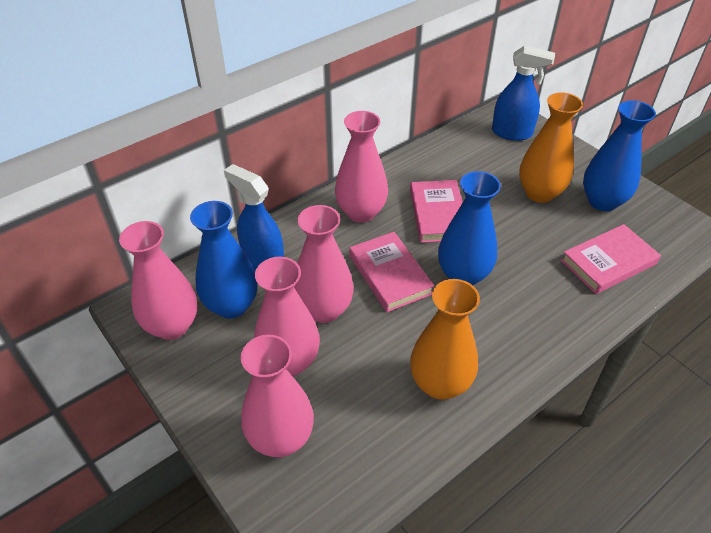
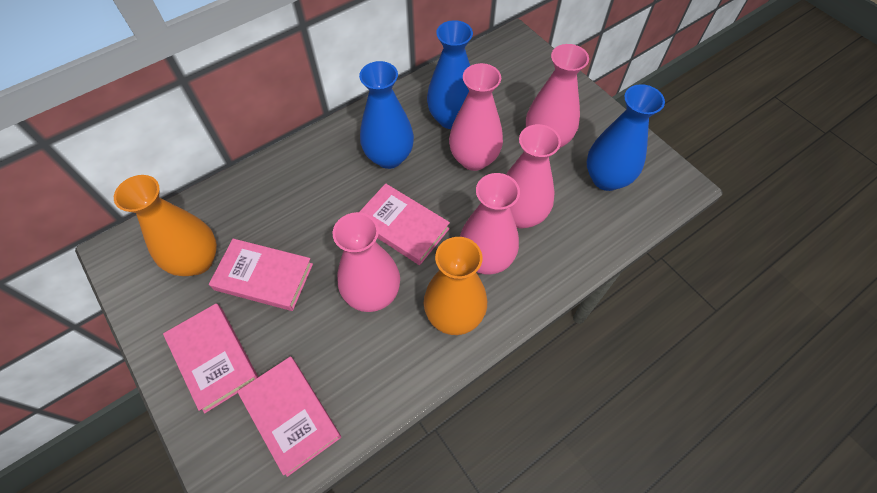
blue spray bottle: [224,164,284,271] [492,45,555,141] = 2 -> none = 0
pink book: [349,232,434,312] [410,180,463,243] [561,224,661,294] = 3 -> [163,303,258,414] [209,239,313,311] [237,357,341,477] [359,183,450,265] = 4

